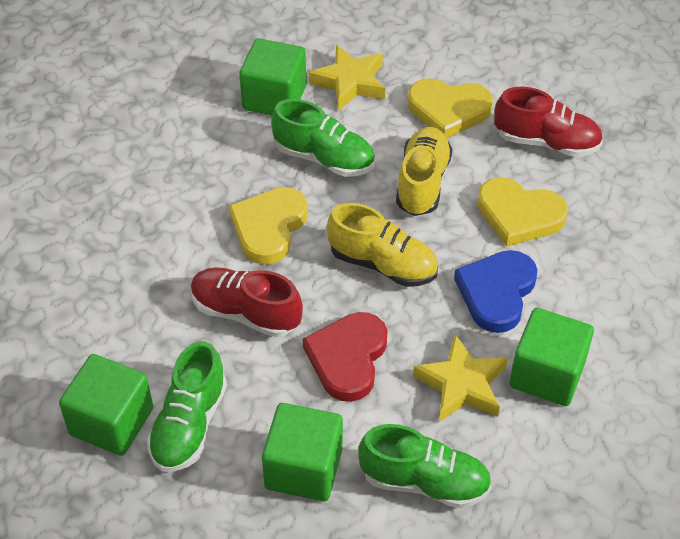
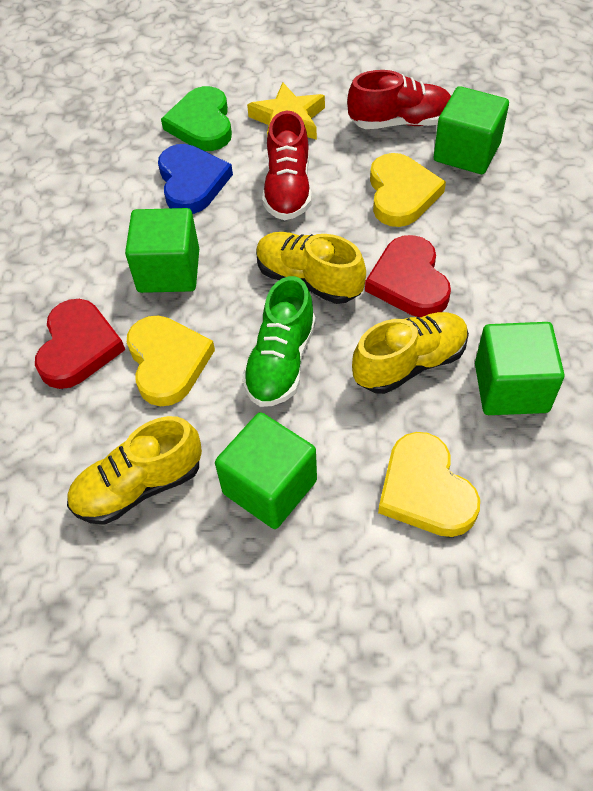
green heart: none = 0 -> [161,86,232,151] = 1
green shoe: [147,341,227,472] [271,99,375,177] [358,424,492,509] = 3 -> [242,276,316,407] = 1
red heart: [303,312,387,402] = 1 -> [35,299,125,389] [365,235,451,317] = 2
yellow shoe: [327,203,438,287] [396,127,453,216] = 2 -> [67,416,202,525] [256,232,366,304] [352,312,469,394] = 3
yellow star: [309,45,385,111] [413,334,508,422] = 2 -> [247,82,325,140] = 1

